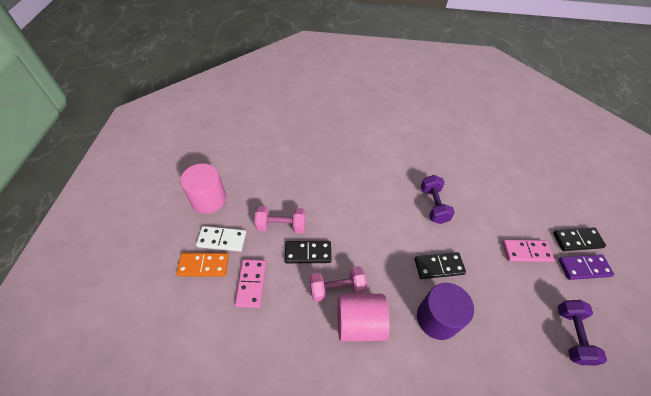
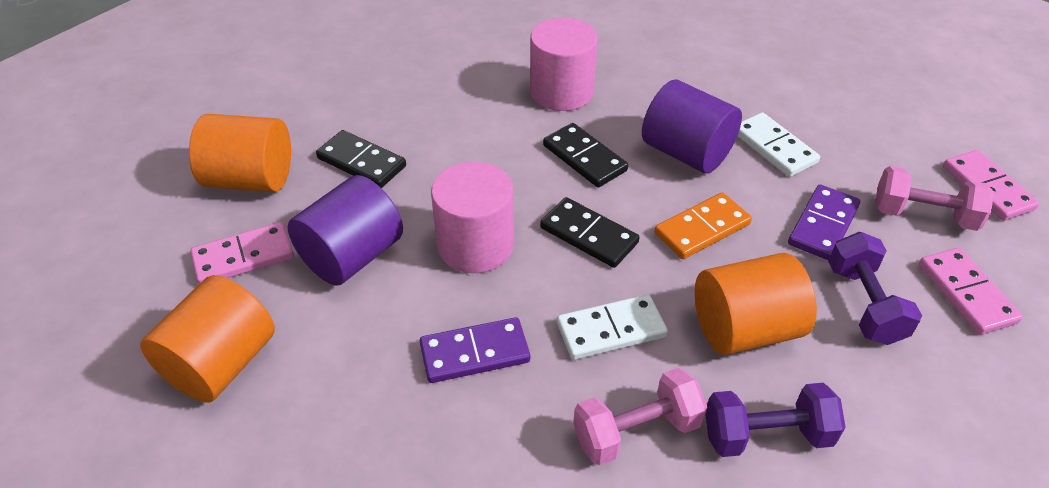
orange cylinder: none = 0 -> [140,275,275,403] [189,114,291,192] [695,253,817,355] = 3
pink domino: [235,259,266,308] [502,240,554,262] = 2 -> [190,222,294,284] [919,248,1023,335] [943,150,1040,221] = 3
purple cylinder: [417,283,474,340] = 1 -> [287,175,403,286] [642,80,742,173] = 2
purple domino: [558,254,614,280] = 1 -> [420,317,530,383] [788,185,860,260] = 2
white domino: [196,226,246,252] = 1 -> [557,294,668,360] [738,112,820,177] = 2

